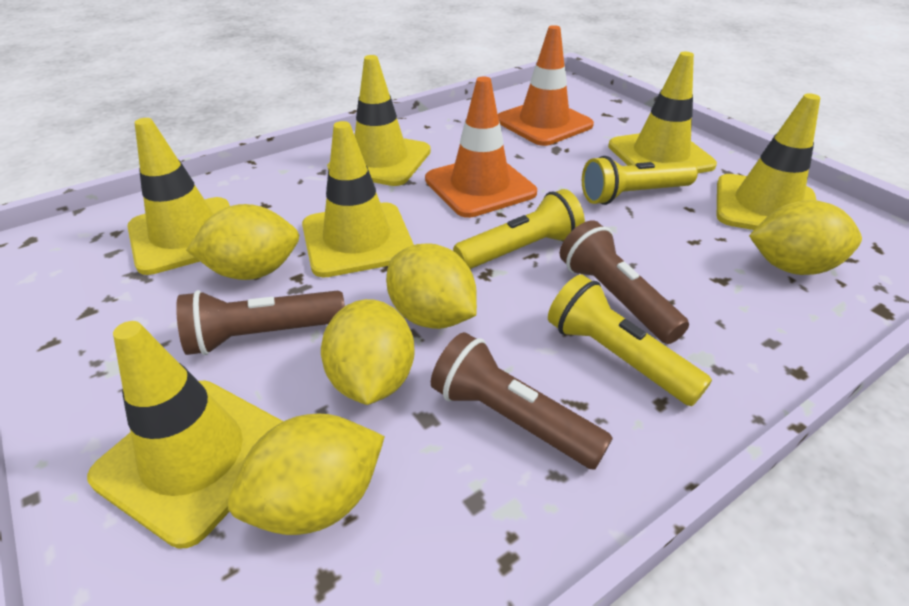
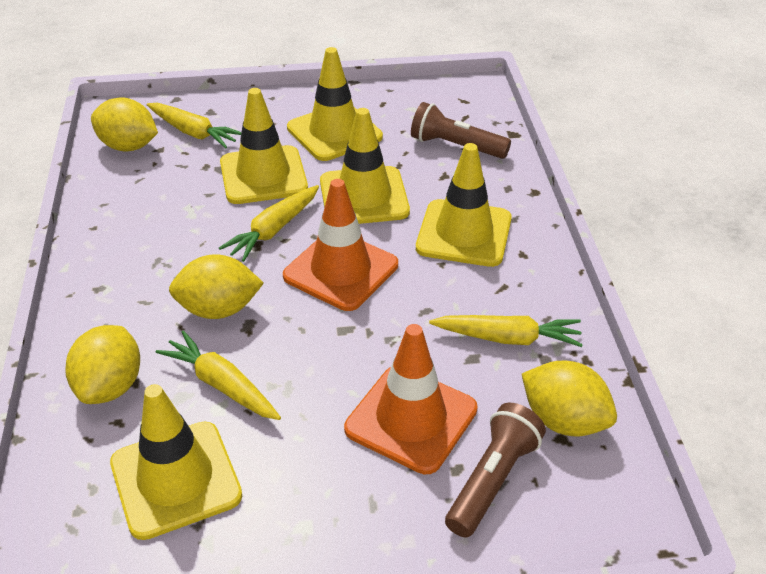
brown flashlight: [176,290,345,355] [431,332,613,470] [560,220,689,344] = 3 -> [411,102,511,159] [445,403,546,538] = 2
yellow carrot: none = 0 -> [147,103,241,148] [156,330,281,420] [219,185,319,262] [429,315,583,347] = 4
yellow flashlight: [453,189,585,269] [548,275,712,406] [582,156,698,205] = 3 -> none = 0
yellow lemon: [186,204,299,280] [228,414,385,535] [321,299,415,405] [386,243,477,329] [749,200,862,275] = 5 -> [65,325,140,404] [91,97,158,151] [169,255,264,319] [522,361,617,436] = 4
yellow traffic cone: [87,321,283,549] [128,118,230,275] [302,121,414,277] [327,55,431,186] [608,52,717,173] [717,94,821,230] = 6 -> [110,384,242,540] [220,88,308,204] [287,47,383,161] [320,108,410,224] [416,143,512,267] = 5

